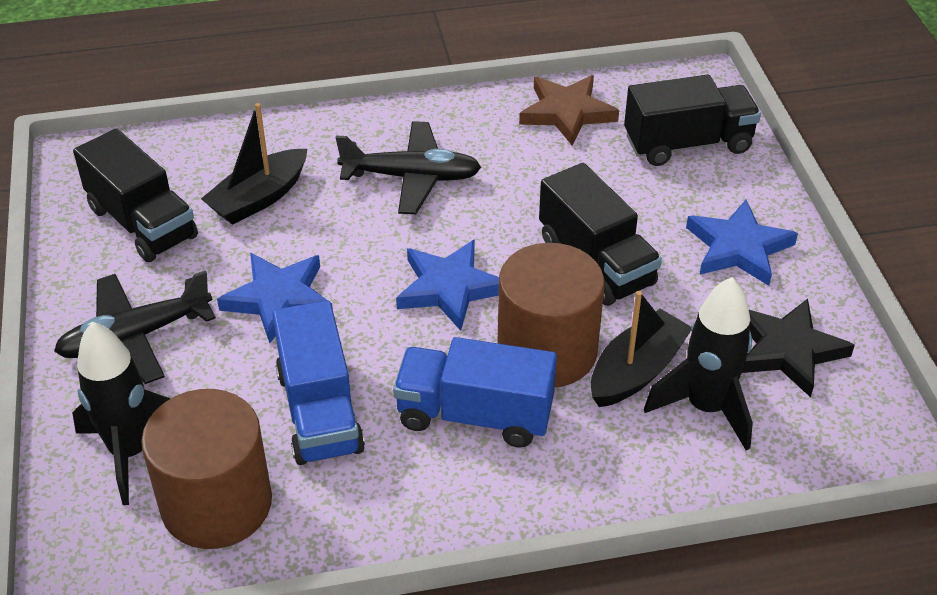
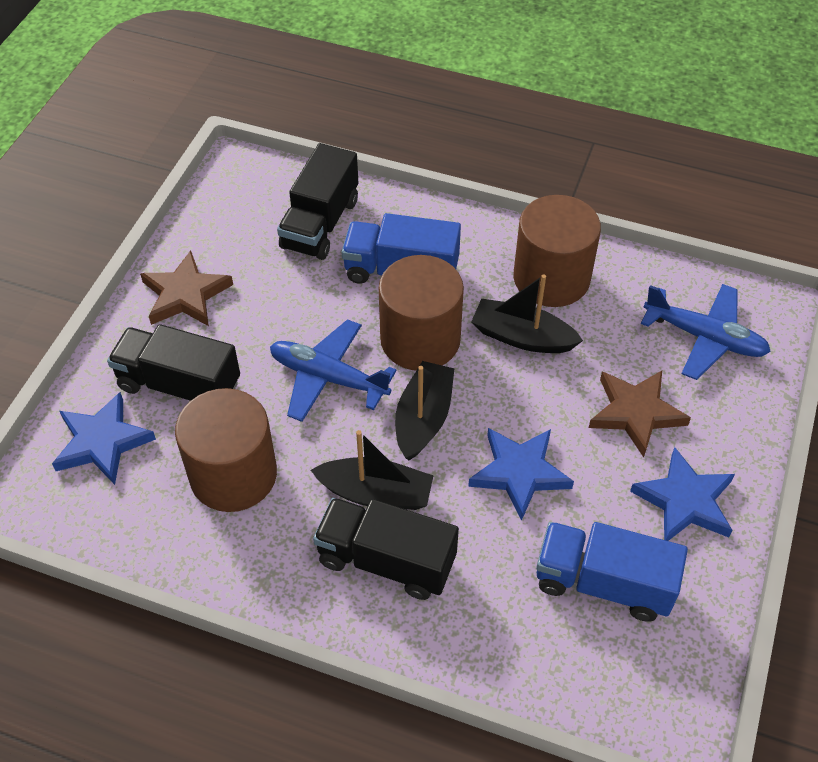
black boat: [201,103,307,225] [591,291,692,407] = 2 -> [311,430,434,510] [395,361,454,461] [471,275,583,353] = 3
black plane: [54,270,216,384] [336,121,481,214] = 2 -> none = 0
black rocket: [72,322,171,505] [644,277,753,451] = 2 -> none = 0
black star: [742,299,855,398] = 1 -> none = 0
blue plane: none = 0 -> [270,319,396,422] [641,284,771,380] = 2
brown cylinder: [141,389,272,549] [497,243,604,387] = 2 -> [175,388,277,512] [379,255,464,371] [513,195,601,307] = 3
brown star: [519,75,619,146] = 1 -> [140,250,233,326] [589,371,691,458] = 2

